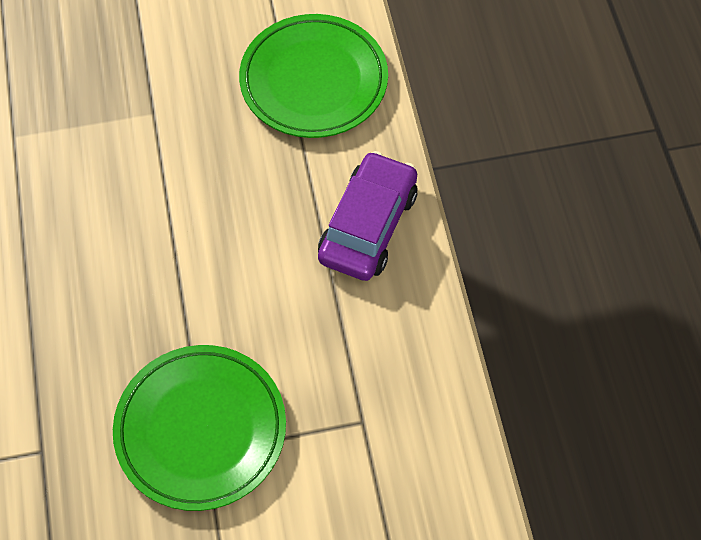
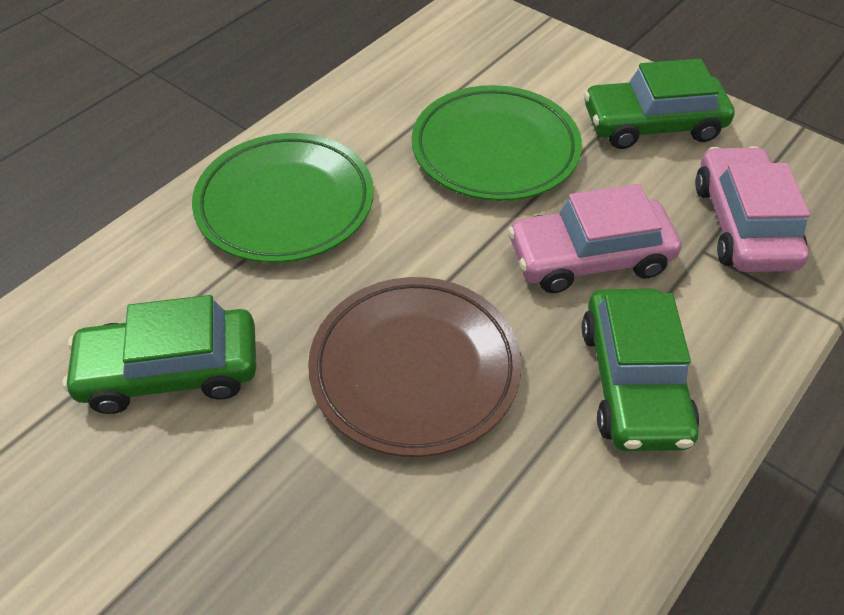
brown plate: none = 0 -> [308,277,522,457] = 1
green car: none = 0 -> [62,295,256,414] [582,289,699,451] [584,59,735,149] = 3
pink car: none = 0 -> [508,184,681,293] [695,146,810,272] = 2
purple car: [318,151,418,281] = 1 -> none = 0

